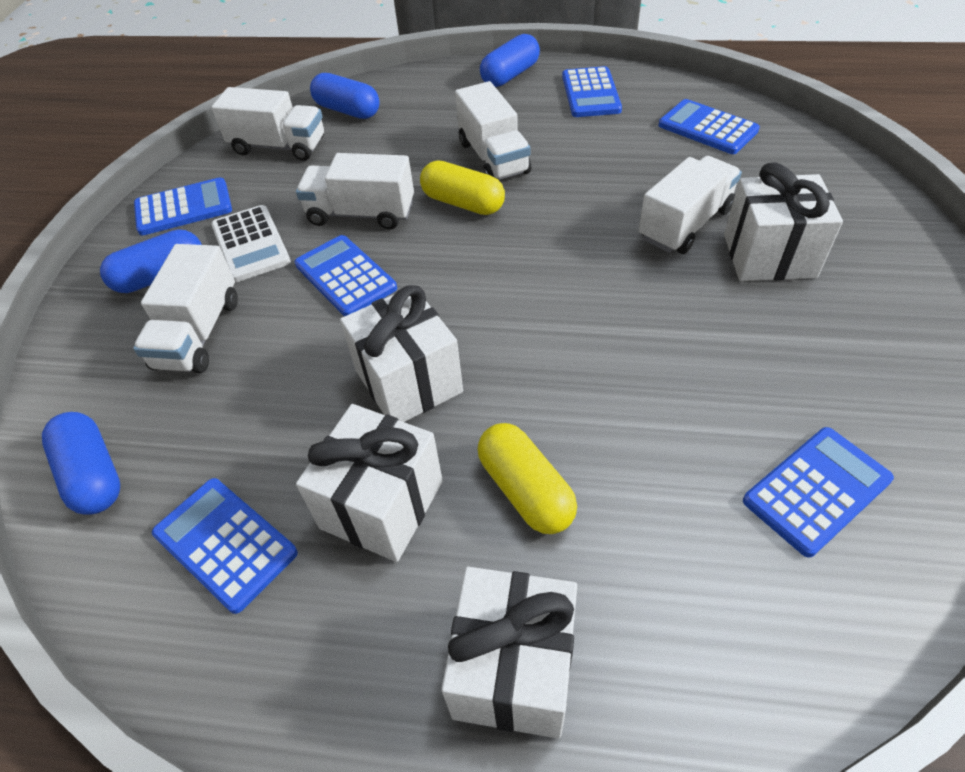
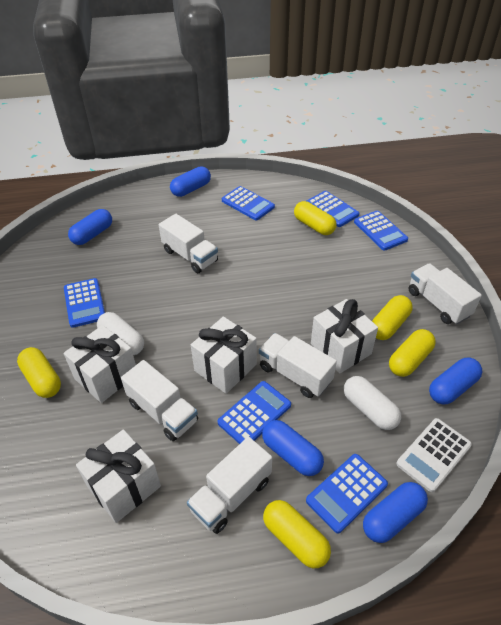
blue capsule: [42,412,120,515] [100,229,202,293] [310,73,380,119] [480,34,540,87] = 4 -> [68,209,112,245] [170,166,211,197] [262,420,324,476] [363,482,428,543] [429,358,483,404] = 5
white capsule: none = 0 -> [97,312,144,355] [344,376,401,430] = 2
yellow capsule: [420,161,505,215] [478,423,577,534] = 2 -> [17,347,61,398] [263,500,331,568] [294,201,337,235] [372,295,413,340] [389,329,436,377] = 5

